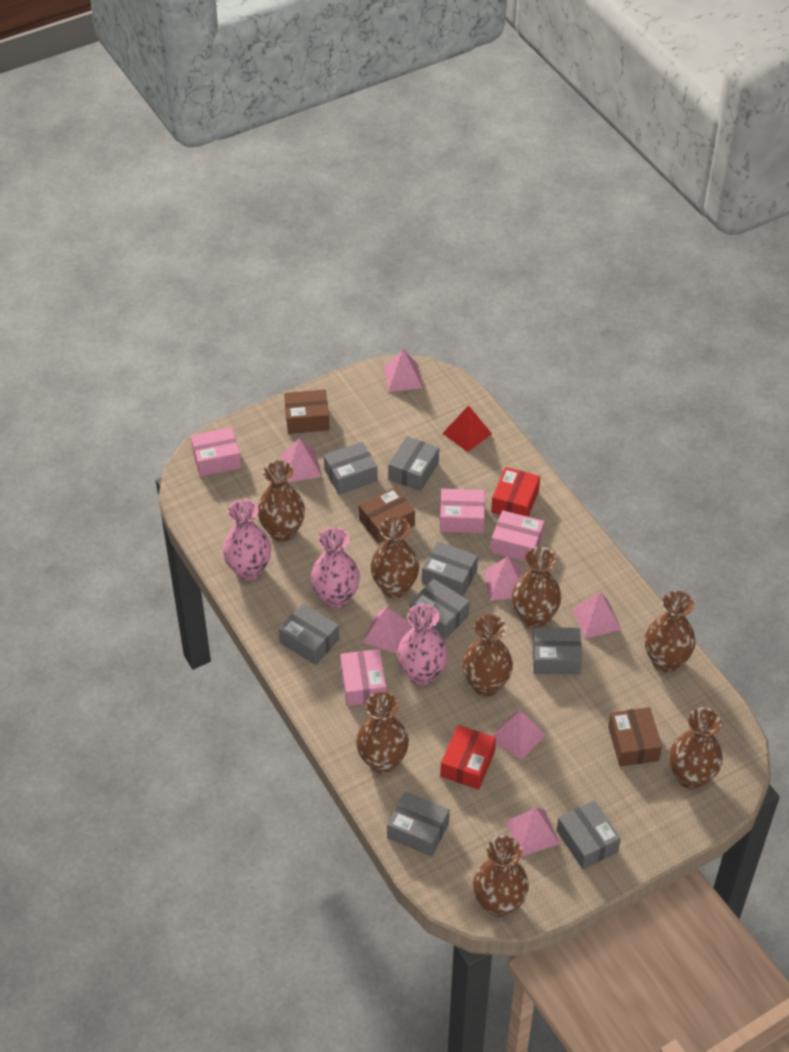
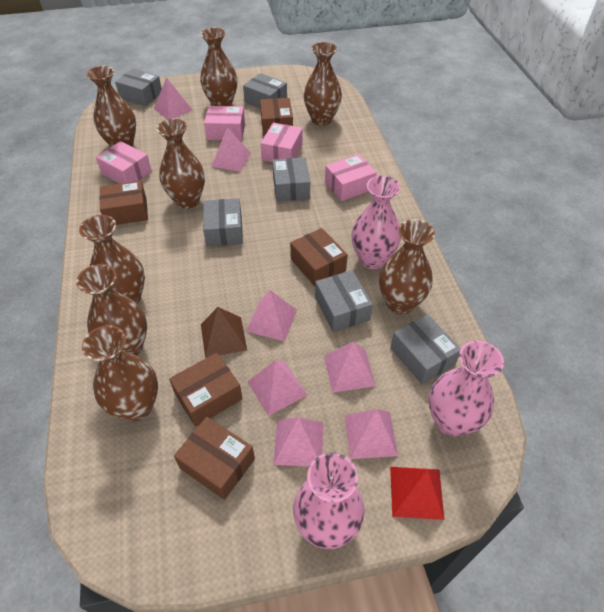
brown box: [284,389,330,434] [359,487,415,543] [608,707,662,767] = 3 -> [99,181,148,225] [169,353,243,427] [174,417,255,500] [260,98,293,136] [290,228,348,286] = 5
brown pyramid: none = 0 -> [201,307,247,358] = 1
grey box: [279,604,339,665] [324,442,378,495] [387,792,450,856] [388,436,439,491] [410,579,470,640] [422,541,478,596] [532,627,582,674] [557,800,621,869] = 8 -> [115,69,162,106] [203,198,243,247] [243,73,287,108] [272,157,310,202] [315,270,373,332] [390,314,461,384] = 6
red box: [440,725,496,790] [491,467,540,517] = 2 -> none = 0

